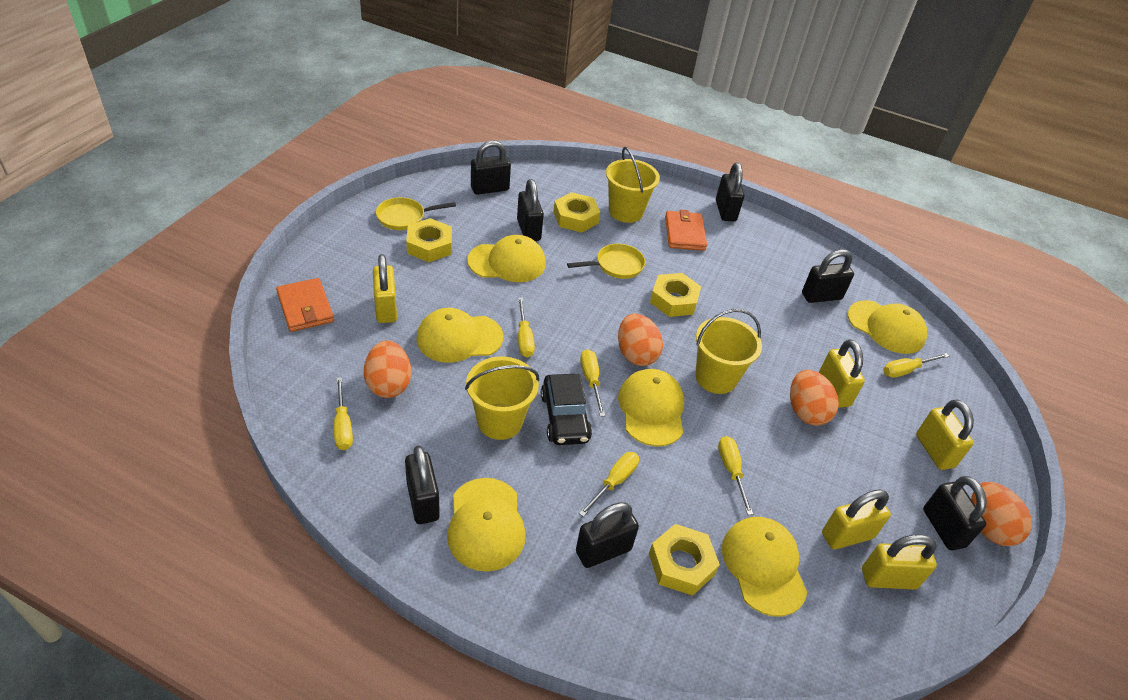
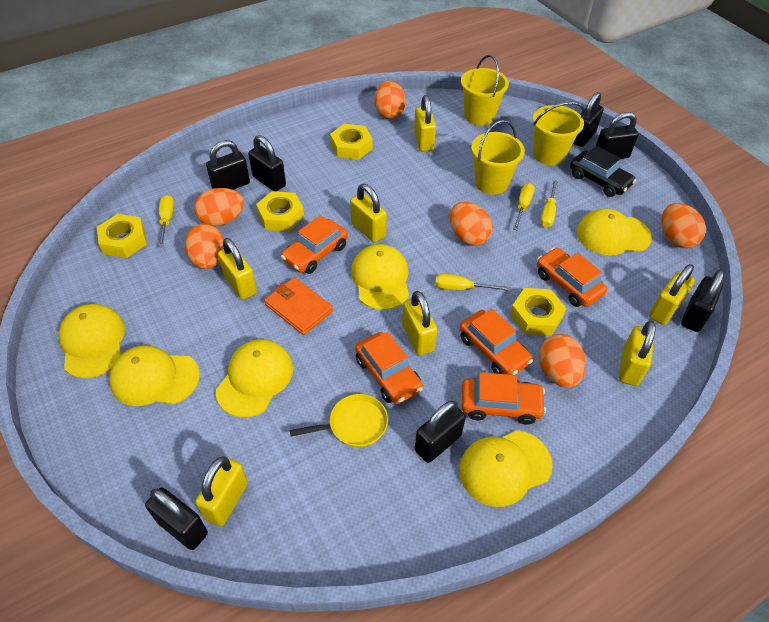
orange car: none = 0 -> [281,215,348,274] [355,332,423,404] [460,309,533,375] [461,372,546,425] [537,247,607,307] = 5
orange egg: [364,340,411,398] [618,313,663,366] [790,370,839,426] [971,482,1032,546] = 4 -> [185,224,224,269] [194,188,244,227] [374,80,406,119] [450,202,493,246] [539,334,586,388] [662,203,706,248] = 6
orange wallet: [276,278,334,332] [665,210,707,251] = 2 -> [264,277,333,335] = 1
yellow padlock: [373,254,397,323] [819,339,865,408] [822,489,891,549] [862,534,937,590] [916,399,974,470] = 5 -> [195,456,248,526] [218,238,257,300] [350,184,387,243] [402,291,437,355] [414,95,436,151] [619,321,656,386] [649,264,695,325] = 7
yellow pan: [376,197,456,230] [567,244,645,279] = 2 -> [290,394,388,447] = 1
yellow screwdriver: [334,377,353,450] [518,298,535,358] [579,452,639,517] [580,349,605,417] [718,436,753,515] [883,353,949,378] = 6 -> [159,195,174,247] [435,274,510,291] [513,183,535,230] [540,180,558,227] = 4

